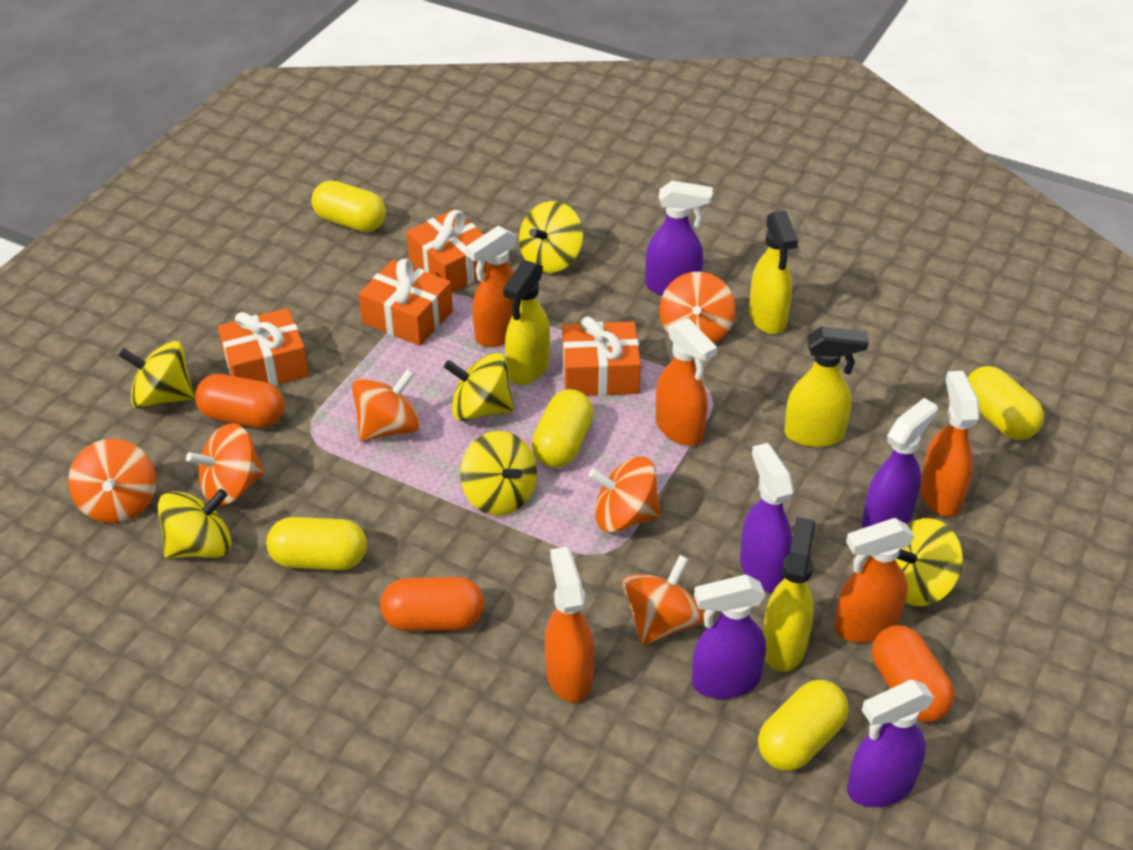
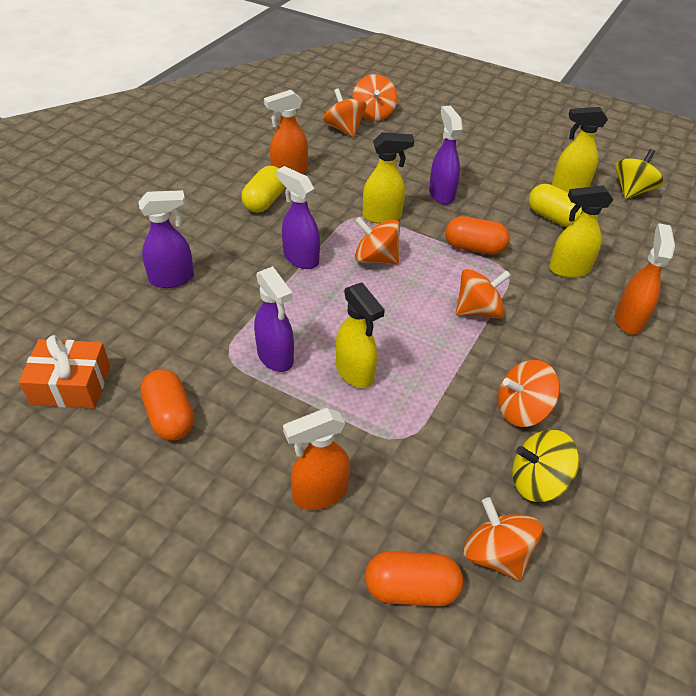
orange gift: [218,308,309,386] [358,259,453,346] [406,209,487,292] [562,316,641,396] = 4 -> [19,335,110,409] = 1
orange spray bottle: [465,226,517,347] [545,547,594,703] [656,318,717,446] [834,518,915,643] [920,371,980,517] = 5 -> [264,90,308,174] [283,408,350,510] [615,223,675,334] = 3
purple spray bottle: [645,181,713,296] [692,575,766,699] [740,443,794,592] [847,680,934,807] [862,398,938,528] = 5 -> [139,190,194,288] [254,266,294,372] [276,166,320,269] [429,106,463,205] = 4
yellow capsule: [266,517,367,570] [311,180,386,232] [532,389,594,468] [758,680,849,771] [968,366,1044,440] = 5 -> [241,166,285,213] [529,184,582,227] = 2
yellow spinning top: [119,341,195,409] [158,489,232,559] [444,353,514,421] [460,431,537,516] [519,201,583,273] [896,518,963,606] = 6 -> [512,430,579,502] [615,149,664,199] = 2

